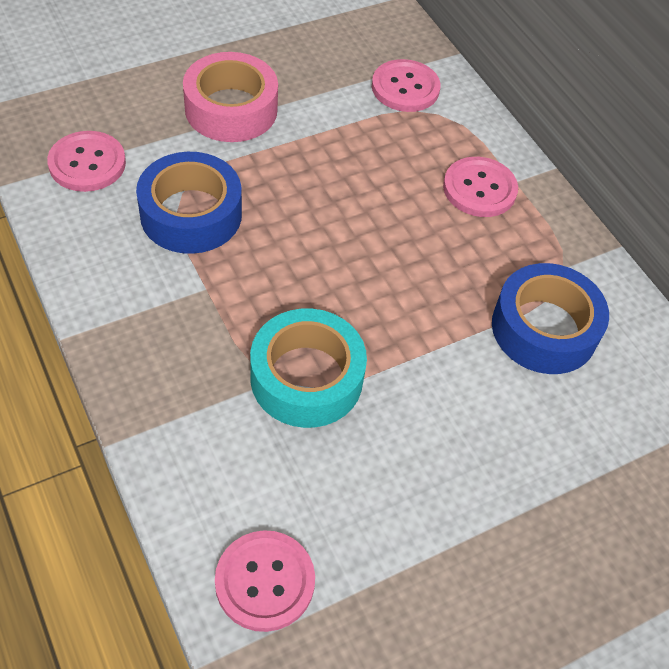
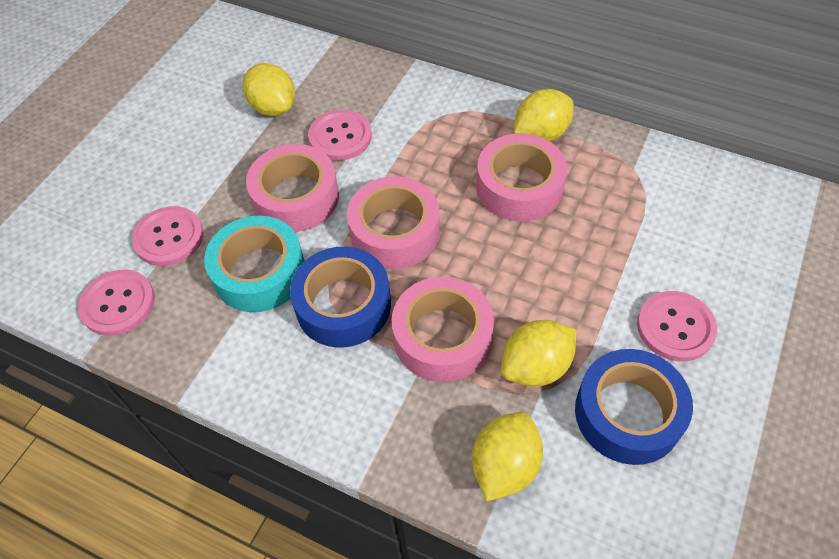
pink tape: [183,52,278,142] = 1 -> [246,144,339,232] [347,176,440,269] [392,277,494,382] [476,133,567,222] = 4
yellow lemon: none = 0 -> [243,63,295,116] [472,412,543,501] [501,320,576,387] [514,89,574,141] = 4

